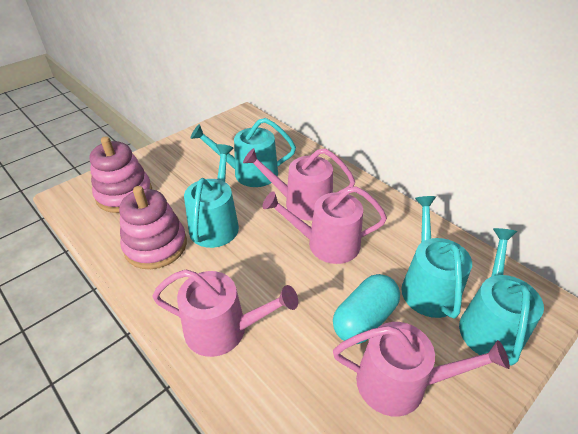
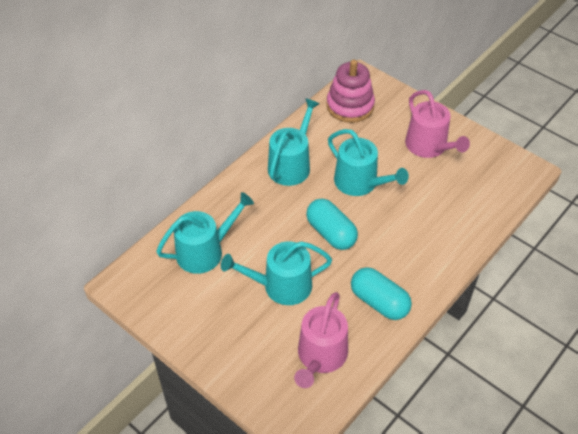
pink stacking toy: [89,136,152,213] [119,186,187,269] = 2 -> [326,60,375,123] = 1
pink watering can: [152,270,298,357] [243,148,355,220] [263,186,387,264] [333,322,510,417] = 4 -> [294,292,348,388] [405,90,470,158] = 2
turquoise capsule: [333,274,400,344] = 1 -> [306,199,358,250] [351,267,412,320] = 2

